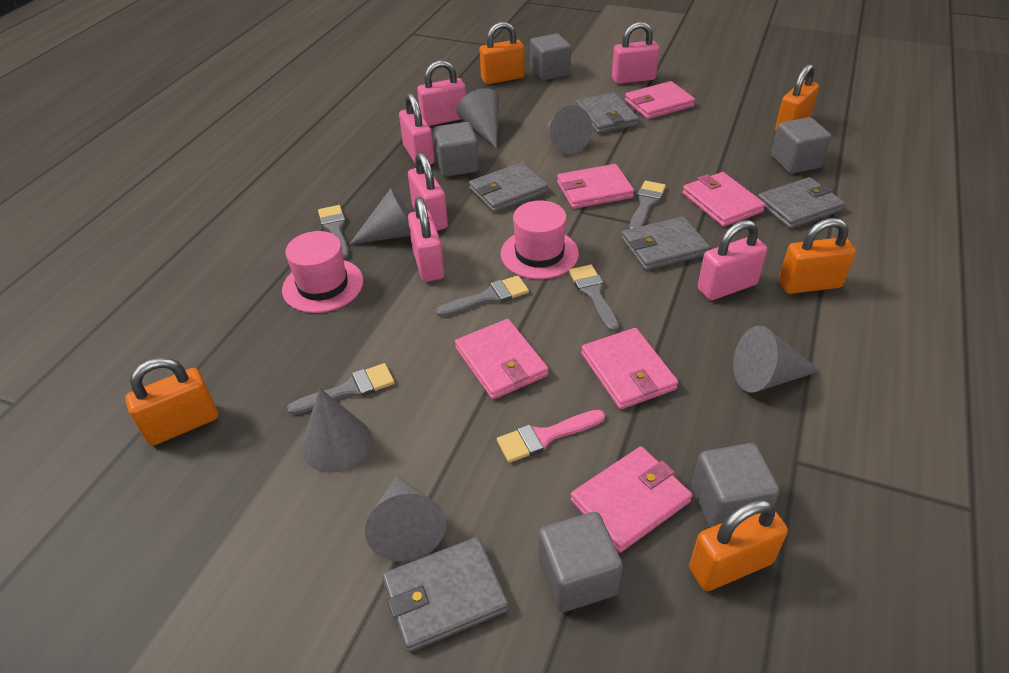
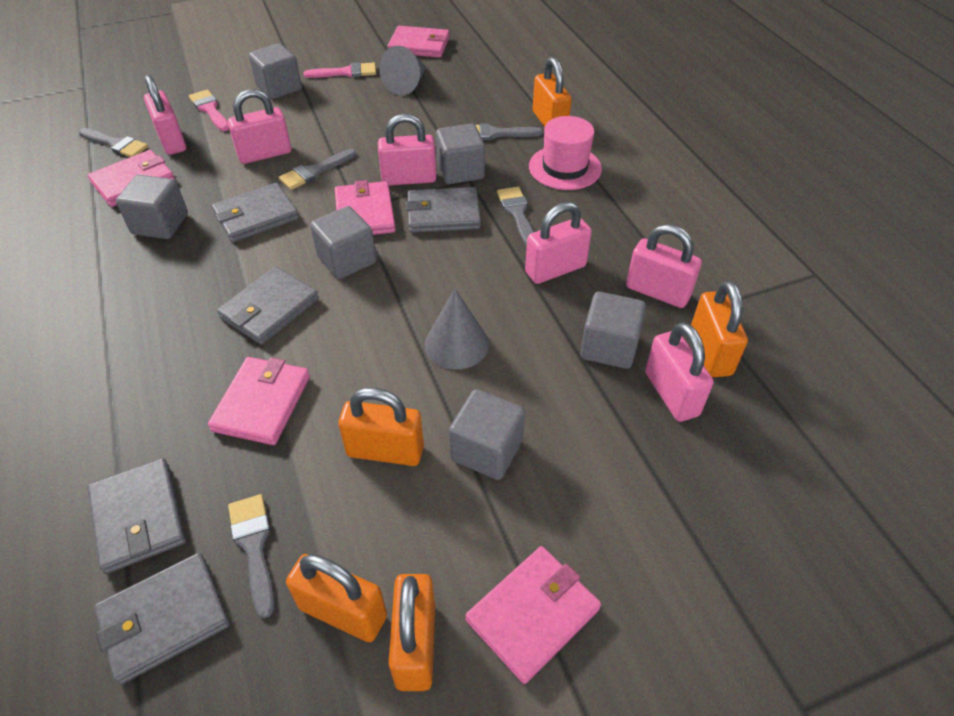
grey cone: [302,388,372,473] [350,187,410,244] [365,475,446,562] [456,88,499,148] [546,105,592,154] [733,326,820,393] = 6 -> [379,46,426,95] [425,288,489,369] = 2
grey cube: [433,122,479,177] [530,33,571,81] [539,512,623,612] [692,443,780,528] [771,117,831,174] = 5 -> [116,175,188,239] [249,43,302,99] [310,206,376,279] [436,124,485,184] [449,389,525,480] [580,292,646,369] = 6
pink brush: [497,410,605,463] = 1 -> [189,90,229,131] [303,62,376,78] = 2
pink hat: [282,231,364,313] [501,201,579,279] = 2 -> [529,116,602,190] = 1
pink wallet: [455,319,548,400] [557,164,634,209] [570,446,692,553] [581,328,678,409] [625,81,695,119] [682,172,765,227] = 6 -> [88,150,175,207] [208,357,310,445] [335,180,396,235] [388,26,449,58] [465,546,601,684] = 5

